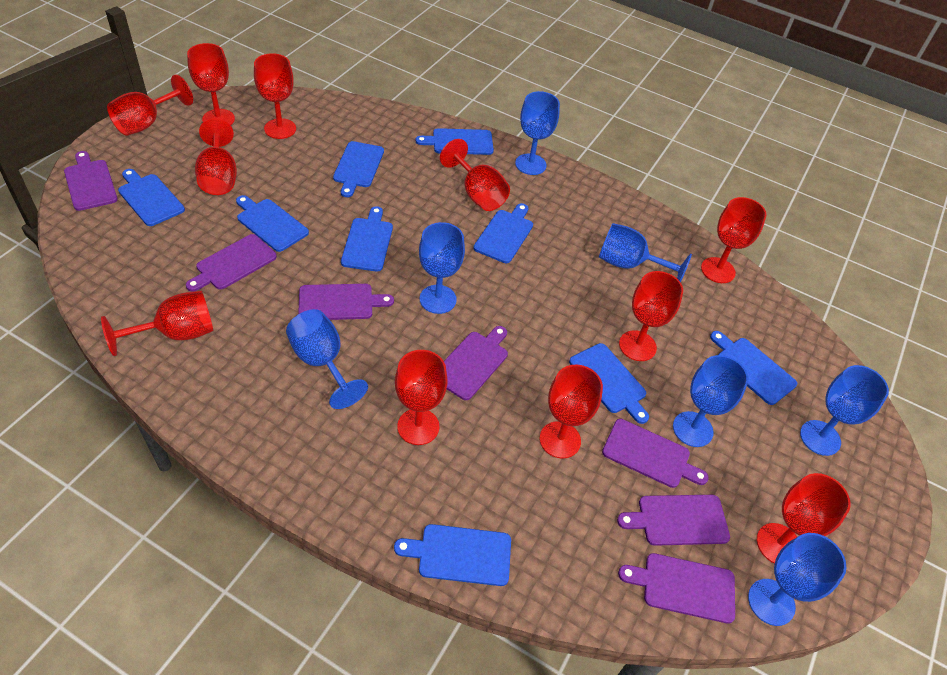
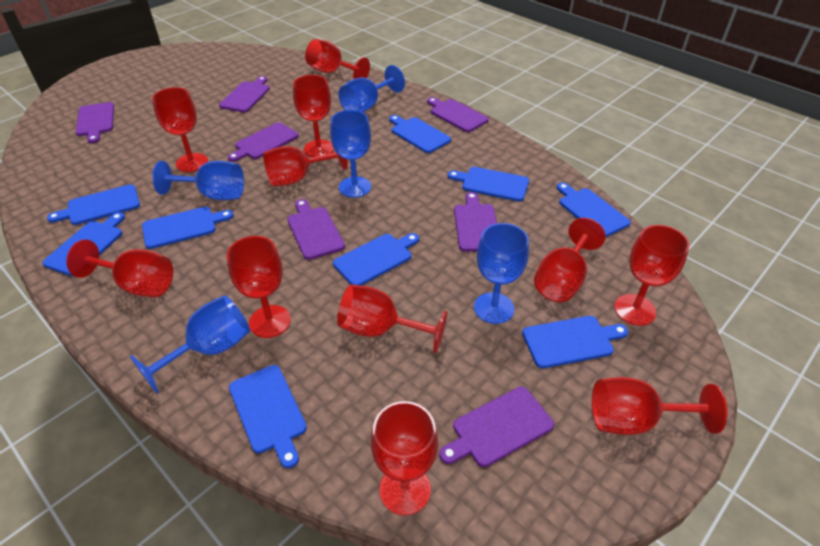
blue goblet: [286,309,368,409] [419,222,465,314] [515,91,560,175] [599,223,692,282] [673,355,748,447] [748,533,846,626] [800,365,889,456] = 7 -> [130,295,250,394] [152,161,244,200] [330,110,371,198] [339,65,405,112] [474,223,529,324] = 5

